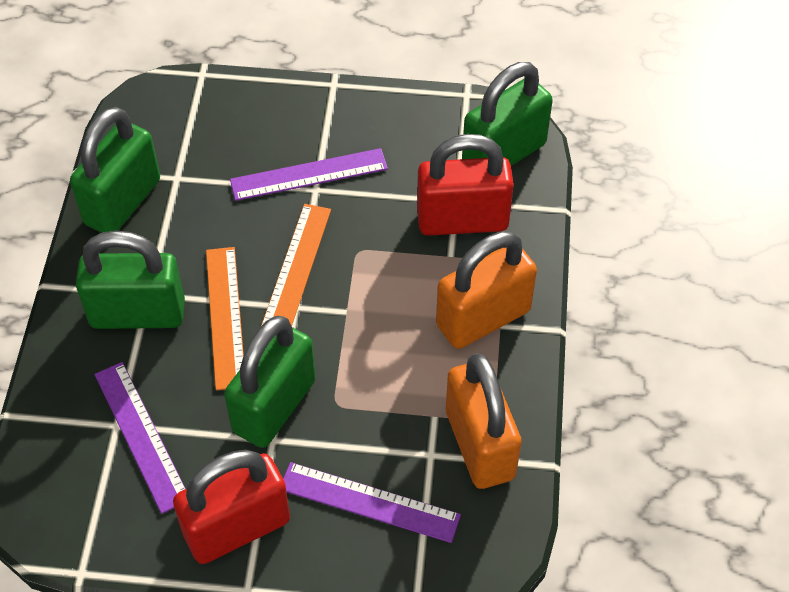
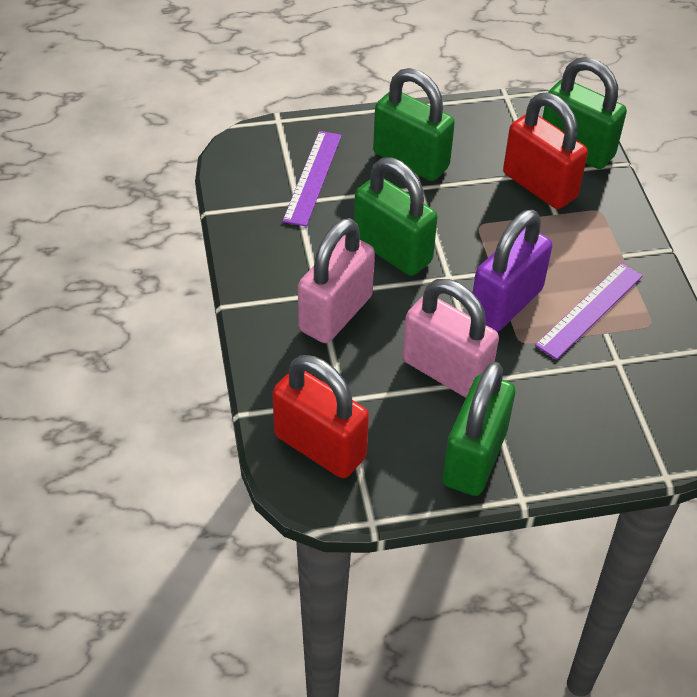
orange padlock: [436,231,537,349] [446,353,522,489] = 2 -> none = 0
orange ruler: [206,247,244,390] [261,204,331,326] = 2 -> none = 0
pink padlock: none = 0 -> [298,218,375,343] [402,279,499,398] = 2
purple padlock: none = 0 -> [473,210,552,332] = 1
purple ruler: [94,362,186,514] [230,148,388,201] [283,462,461,543] = 3 -> [282,131,342,227] [535,263,643,360] = 2

